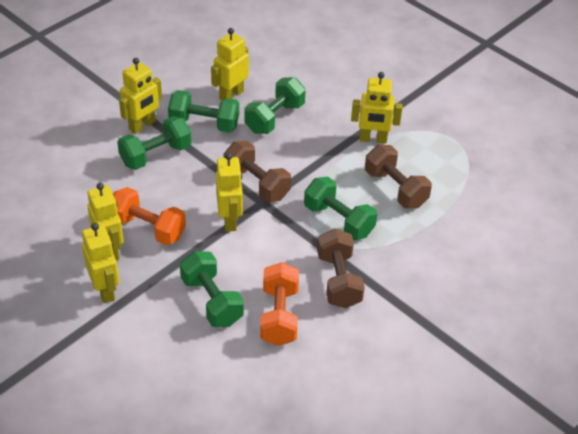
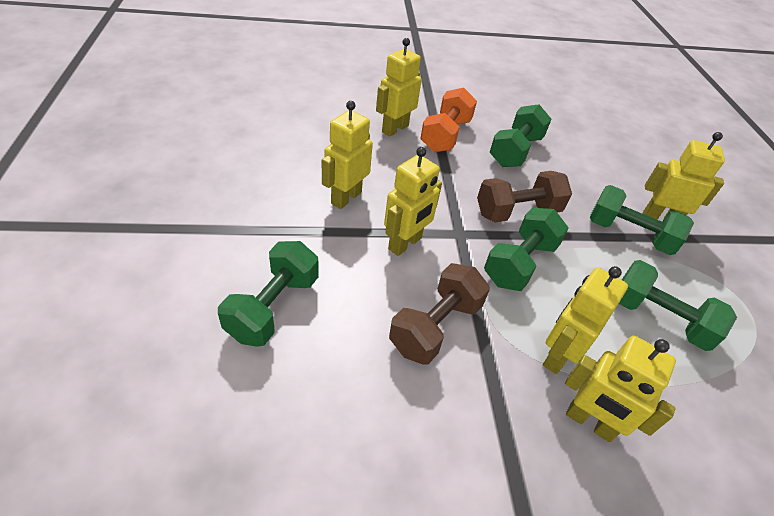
brown dumbbell: [223,141,291,202] [317,229,365,308] [365,145,432,208] = 3 -> [389,263,490,365] [477,171,572,223] = 2
orange dumbbell: [113,187,186,245] [260,262,299,346] = 2 -> [420,88,477,152] = 1

